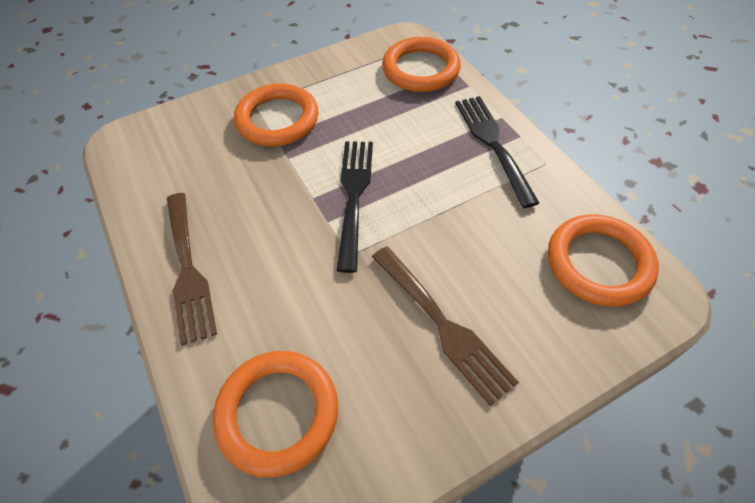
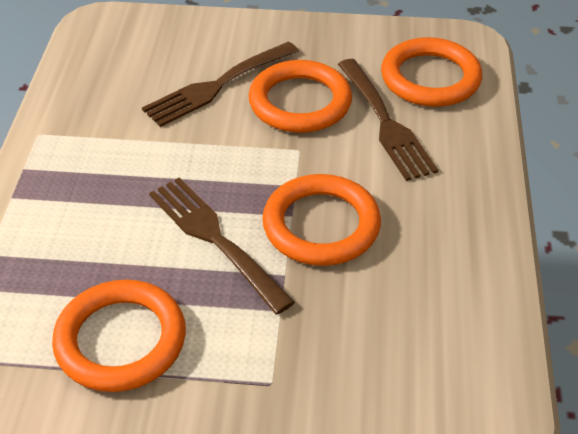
black fork: [337,141,373,273] [455,96,539,208] = 2 -> none = 0
brown fork: [167,193,217,346] [372,246,519,406] = 2 -> [142,42,299,127] [149,177,295,314] [338,59,438,181] = 3

